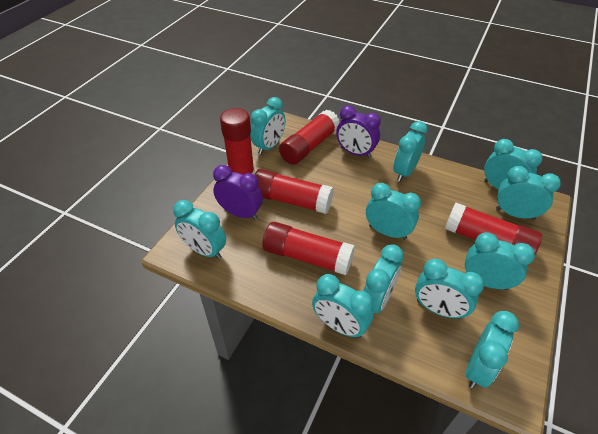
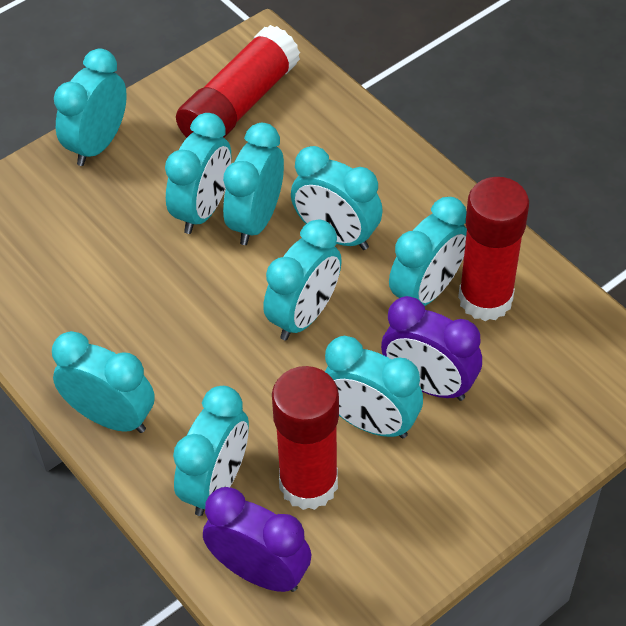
red glue stick: [220,108,255,175] [254,169,334,214] [262,222,355,275] [279,110,340,165] [445,203,542,255] = 5 -> [176,25,300,138] [272,366,339,510] [458,177,529,321] = 3
turquoise clock: [173,200,226,259] [250,97,285,155] [312,274,373,338] [364,244,404,314] [366,183,421,240] [393,121,428,182] [415,259,484,319] [465,232,535,290] [466,311,519,389] [484,139,543,189] [496,166,561,220] = 11 -> [52,331,155,433] [54,49,127,166] [165,113,231,234] [173,386,249,516] [223,123,284,245] [263,220,342,340] [291,146,383,250] [325,336,423,439] [389,197,467,306] = 9

